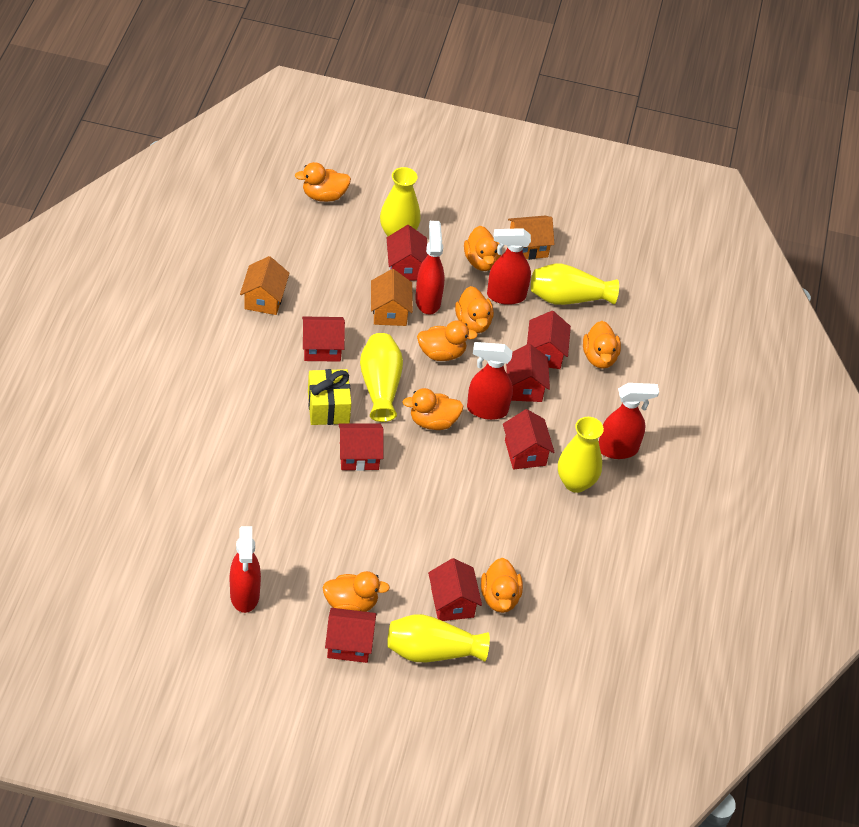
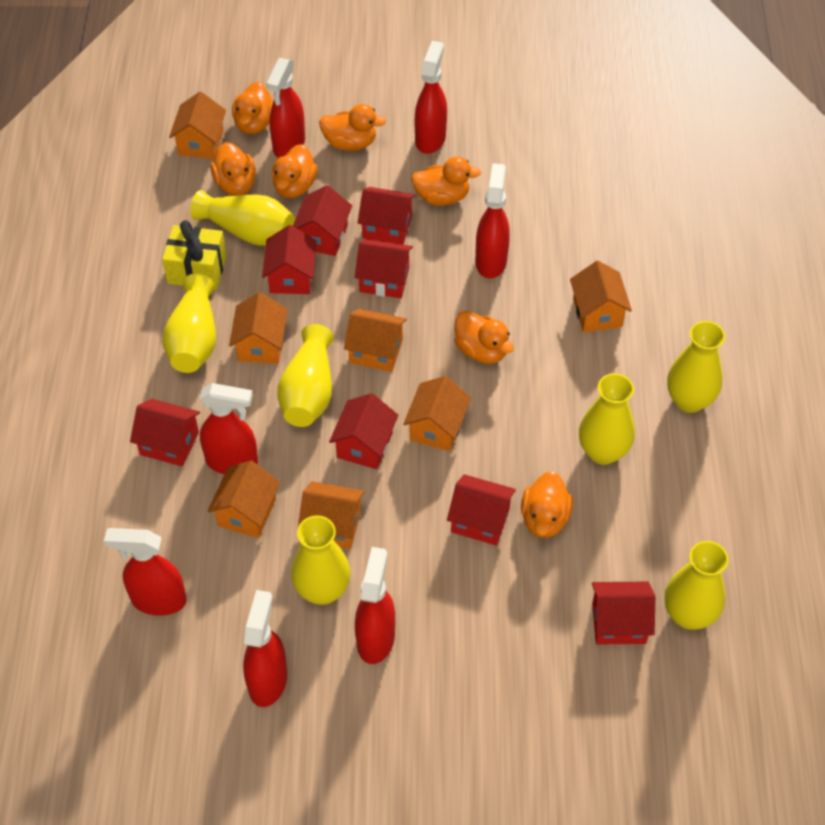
orange duck: [295,162,351,202] [322,571,390,612] [402,388,463,430] [417,320,478,361] [455,286,494,333] [464,226,501,271] [481,558,523,613] [583,321,621,369] = 8 -> [210,142,256,196] [232,82,274,134] [272,144,318,198] [319,104,386,151] [411,157,481,205] [454,310,514,364] [521,471,573,538] = 7
orange house: [240,256,290,315] [371,269,413,326] [508,216,555,260] = 3 -> [169,92,226,159] [208,461,280,538] [229,292,288,364] [298,481,364,549] [344,309,407,372] [403,376,471,452] [570,261,632,332] = 7
red spray bottle: [230,526,261,613] [415,221,445,315] [467,342,513,420] [487,228,531,305] [599,383,659,459] = 5 -> [104,528,187,616] [200,383,258,474] [243,590,287,707] [266,58,305,157] [355,547,395,664] [415,41,447,154] [475,163,510,278] = 7
yellow vase: [360,333,403,422] [380,167,421,236] [387,614,490,662] [531,264,619,305] [558,417,604,493] = 5 -> [163,273,216,373] [190,190,295,246] [277,324,334,427] [291,515,351,605] [579,373,635,465] [665,541,729,630] [667,321,725,413] = 7

